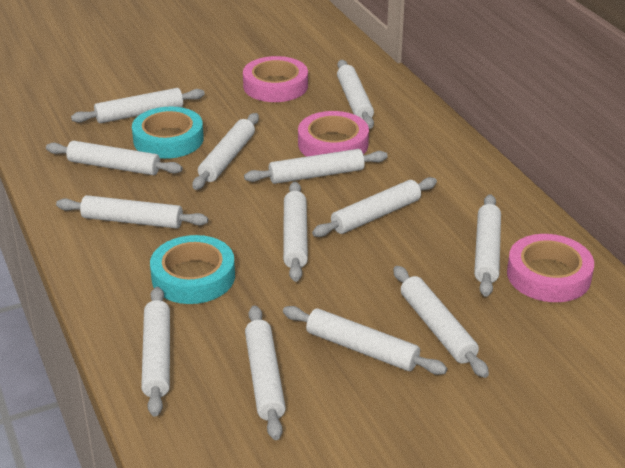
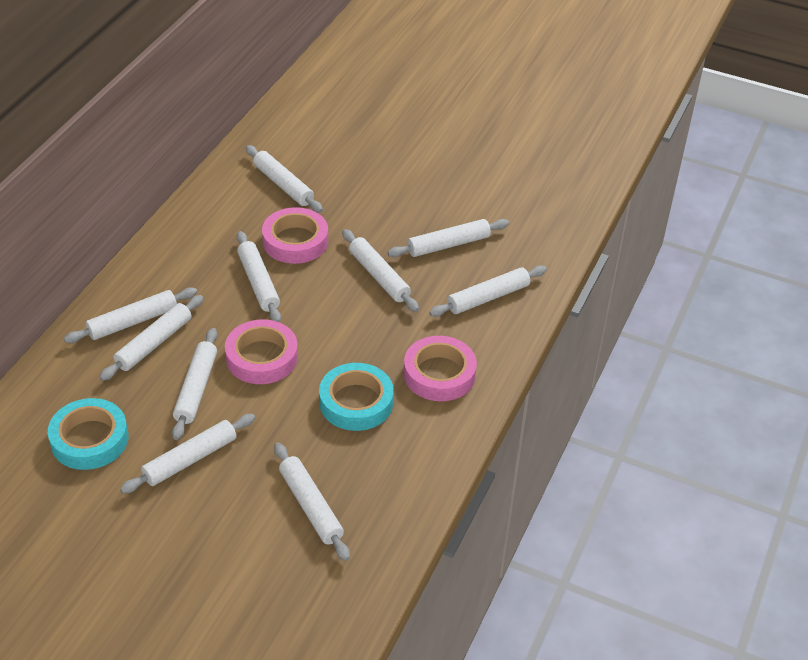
white rolling pin: [46,141,182,175] [56,195,208,228] [71,88,205,123] [141,287,170,417] [192,113,259,190] [244,149,388,184] [245,305,286,440] [283,182,308,282] [283,306,447,375] [312,177,437,237] [337,60,374,129] [393,266,489,378] [474,194,501,297] = 13 -> [64,287,197,343] [100,295,203,381] [120,414,255,494] [172,328,217,440] [237,231,281,322] [245,145,323,213] [274,442,350,561] [342,229,419,312] [388,219,509,257] [429,266,547,317] = 10

